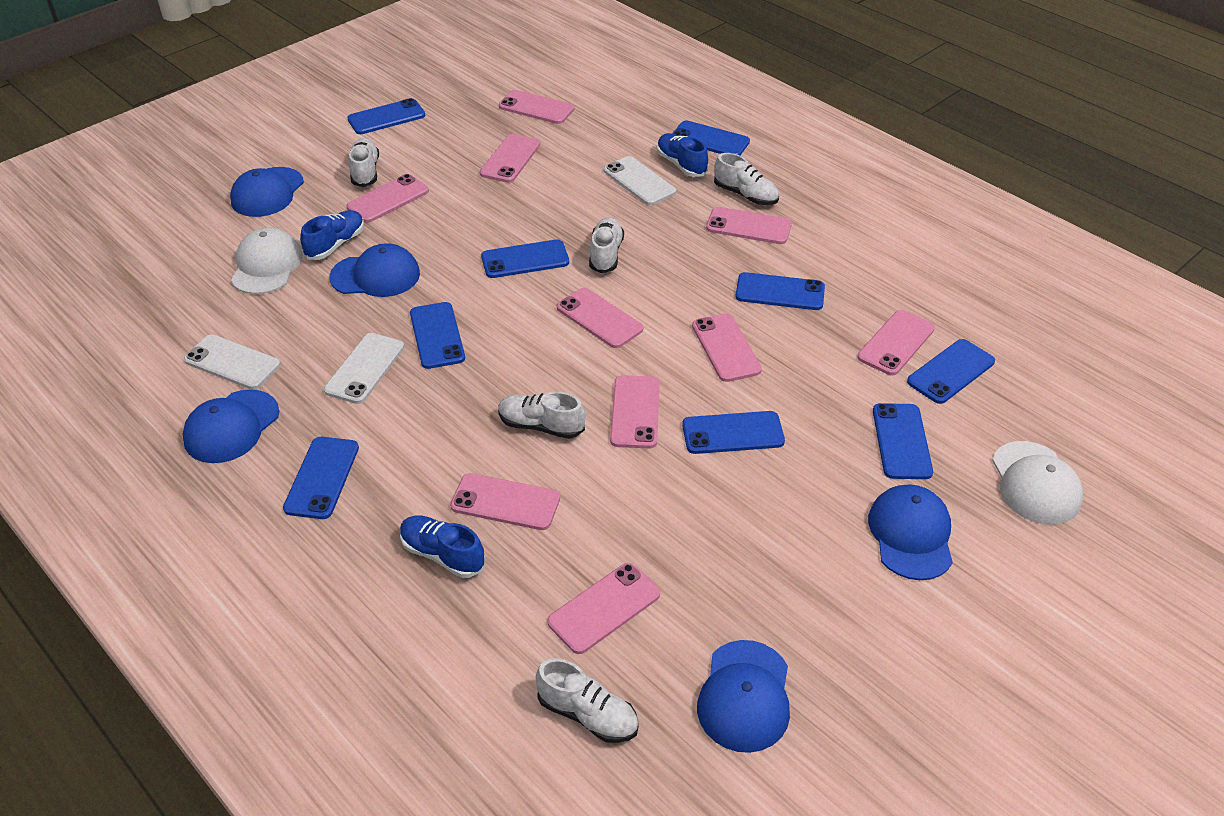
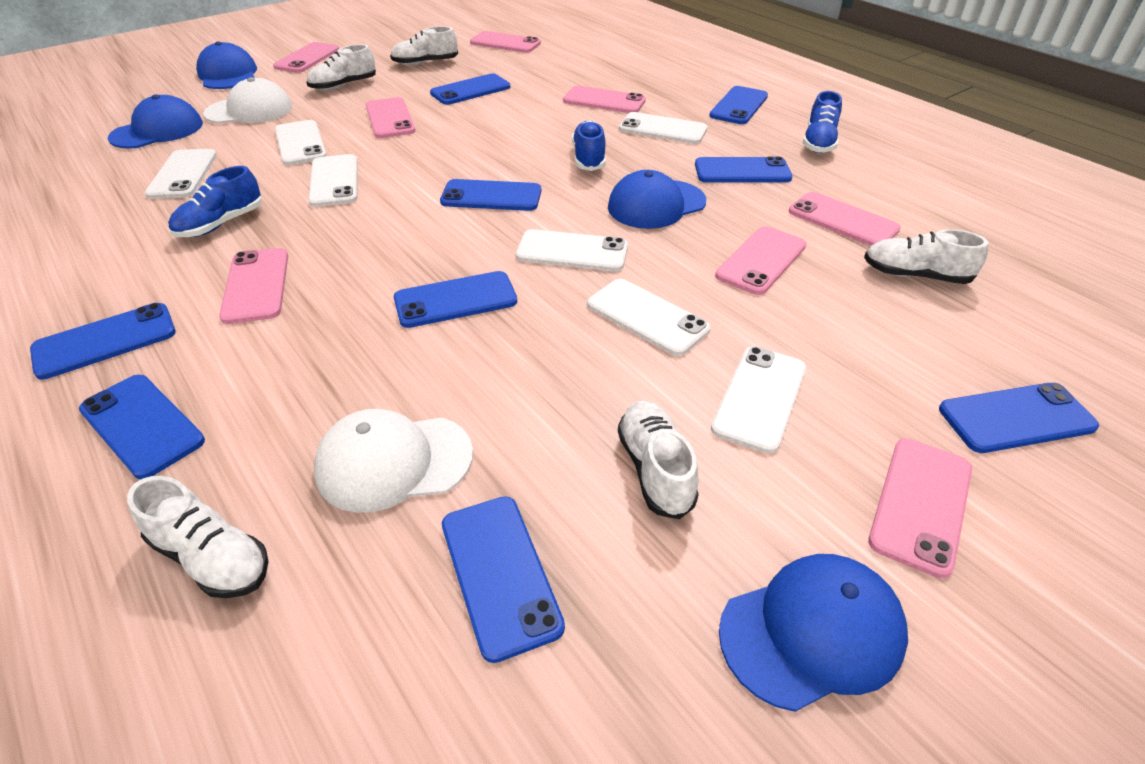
blue cap: [182,389,279,463] [230,167,304,217] [329,243,420,297] [697,640,790,753] [868,485,953,580] = 5 -> [108,94,203,149] [196,41,257,89] [608,170,706,229] [719,554,908,712] = 4
pink phone: [346,174,429,223] [450,473,560,530] [480,134,540,183] [499,90,574,124] [547,563,660,654] [557,288,643,348] [610,375,660,448] [692,313,762,382] [706,207,792,244] [857,310,935,375] = 10 -> [219,248,288,324] [273,42,339,73] [366,97,415,138] [470,31,541,53] [563,86,646,113] [715,226,806,295] [789,192,901,246] [868,438,972,578] = 8
white phone: [184,335,280,389] [324,333,404,404] [604,156,676,205] = 3 -> [145,149,217,199] [275,120,327,165] [308,154,358,207] [516,229,628,272] [587,279,711,356] [619,112,708,144] [711,346,806,454] = 7

